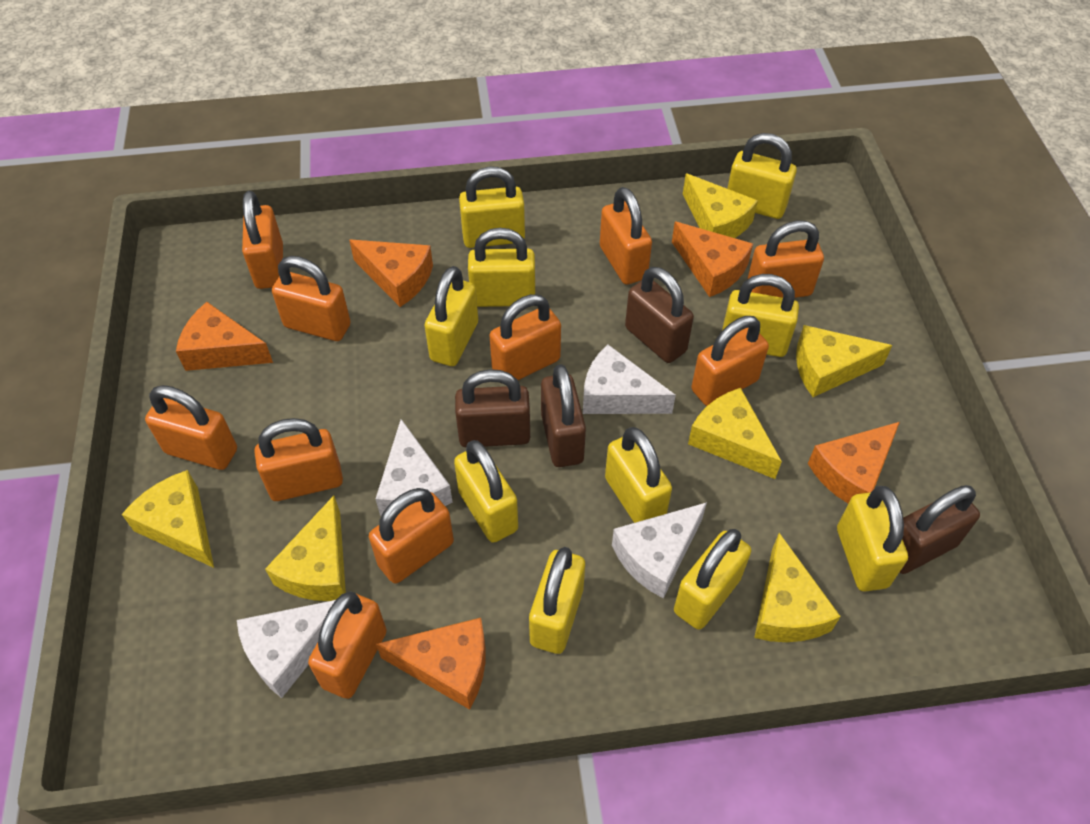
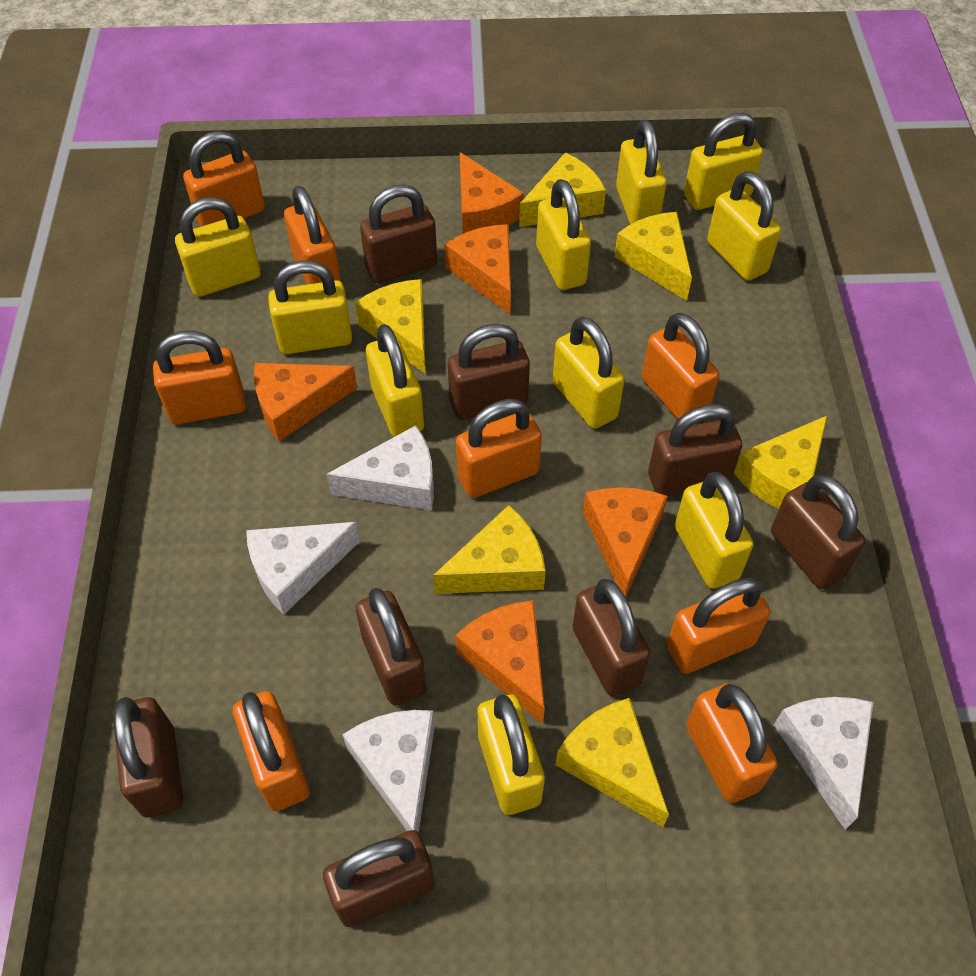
brown padlock: [455,369,530,447] [541,364,586,467] [625,267,694,363] [899,485,980,574] = 4 -> [113,697,183,818] [323,830,435,927] [356,588,427,706] [360,184,437,283] [448,324,530,420] [572,579,651,696] [648,404,742,496] [771,475,866,589] = 8
orange padlock: [145,385,237,470] [242,191,283,289] [254,418,343,501] [272,256,351,341] [308,591,387,699] [369,488,454,584] [489,294,561,380] [600,187,652,285] [692,316,769,406] [747,220,824,298] = 10 -> [153,331,246,424] [183,131,265,227] [233,691,310,811] [284,186,341,285] [456,399,542,498] [642,313,719,419] [667,578,771,674] [686,683,777,803] = 8

